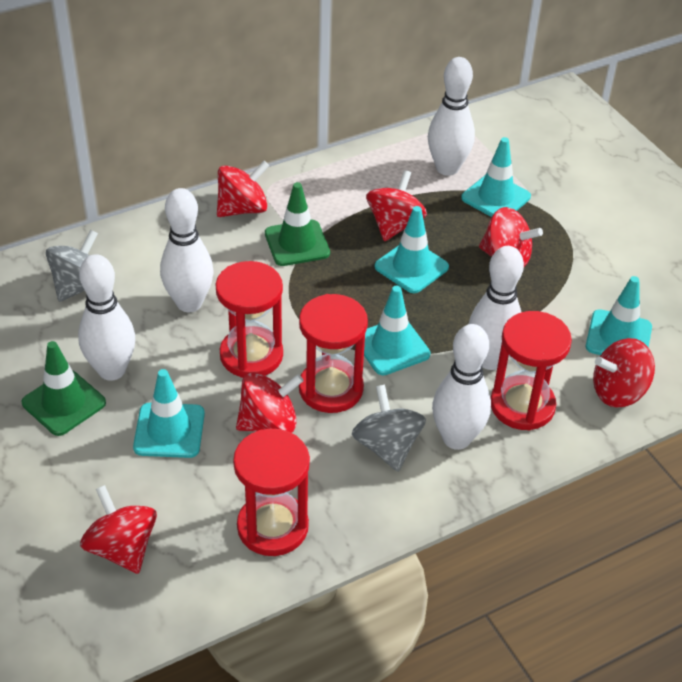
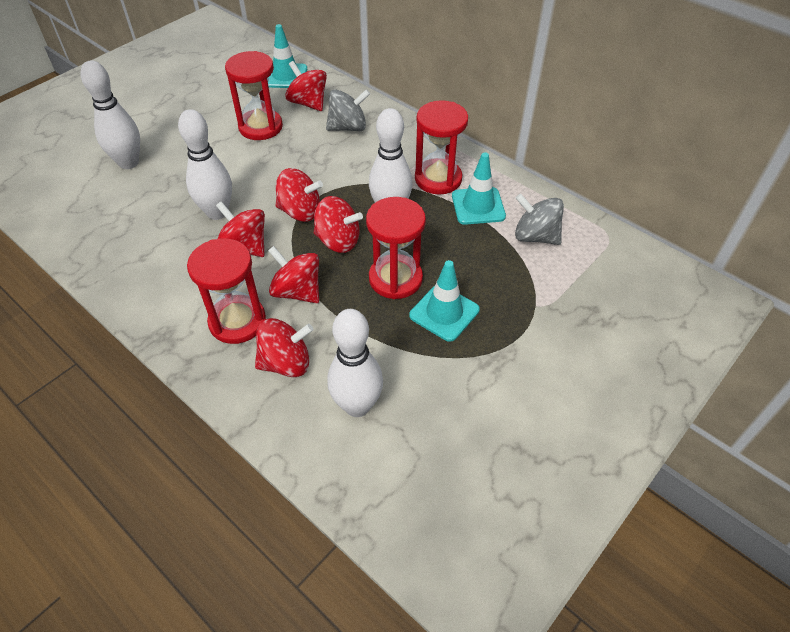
green traffic cone: [22,341,106,436] [265,182,330,266] = 2 -> none = 0
turquoise traffic cone: [133,369,205,458] [364,286,431,375] [375,206,449,293] [461,137,531,217] [586,276,652,355] = 5 -> [268,24,307,88] [409,260,480,342] [452,152,506,225] = 3
white bowling pin: [78,254,135,381] [160,188,214,312] [428,57,475,176] [432,324,491,450] [469,246,524,370] = 5 -> [80,60,140,169] [178,109,232,220] [327,309,383,417] [369,108,412,203] = 4

